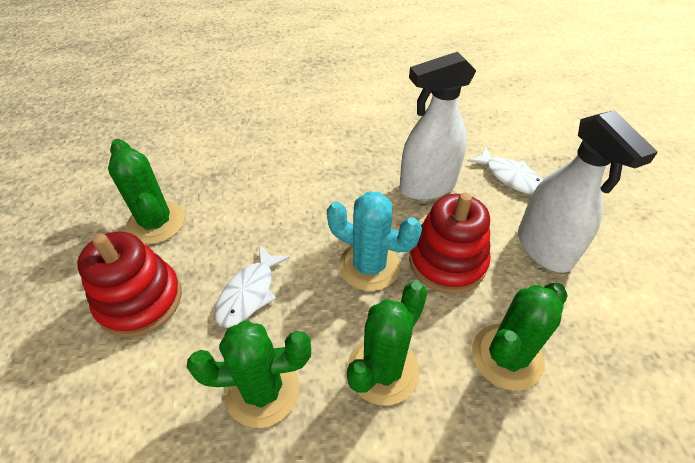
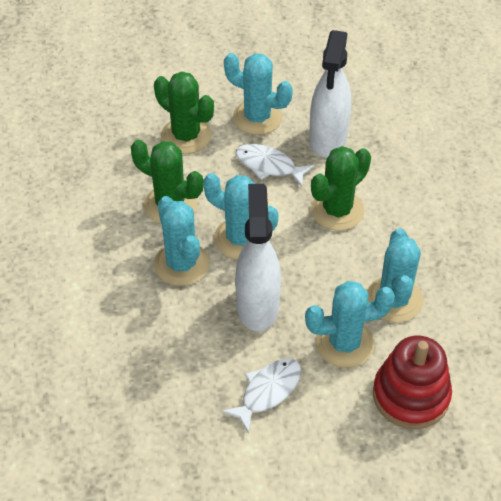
green cactus: [108,139,185,244] [187,320,311,428] [347,281,428,405] [472,283,568,391] = 4 -> [131,140,203,224] [154,72,214,154] [311,146,371,231] = 3
red stacking toy: [77,232,182,337] [409,192,490,294] = 2 -> [373,335,452,429] = 1
turquoise cactus: [327,191,422,291] = 1 -> [154,196,209,286] [203,173,278,259] [224,53,293,135] [305,281,395,368] [367,228,423,322] = 5

